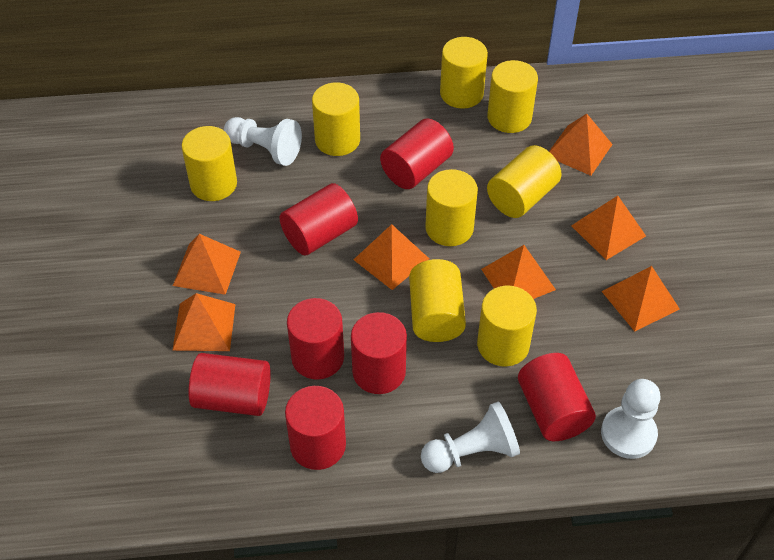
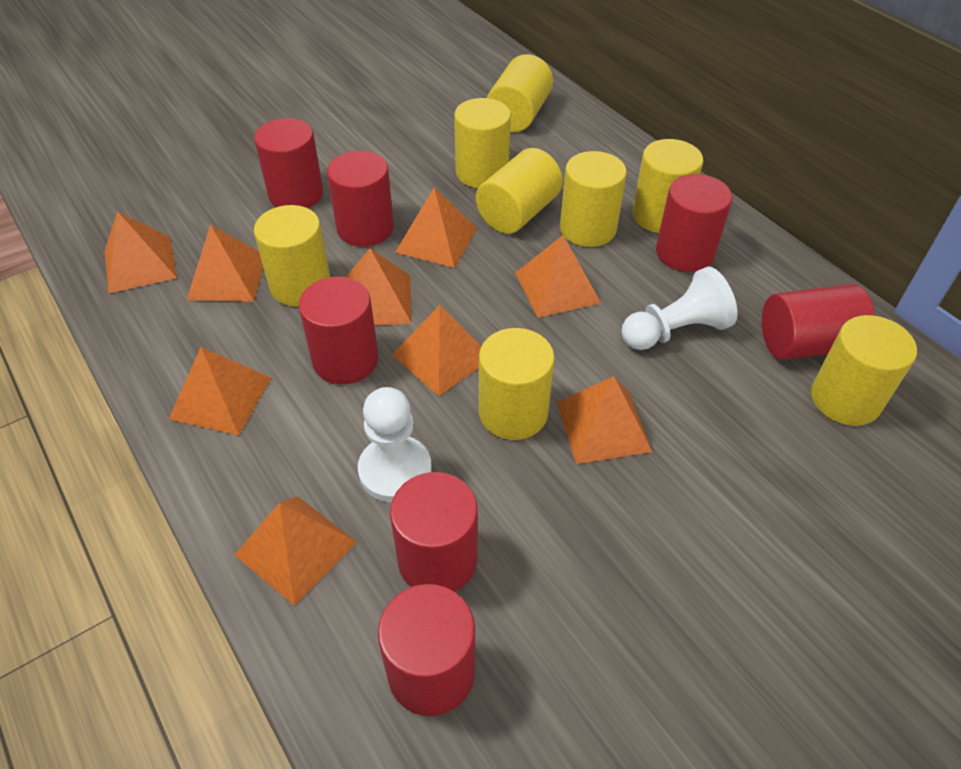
orange pyramid: [172,293,235,351] [173,234,241,295] [353,224,429,290] [481,245,556,299] [549,114,613,176] [571,196,646,260] [601,266,680,332] = 7 -> [104,211,177,294] [169,347,271,436] [187,224,263,302] [234,496,357,606] [346,248,412,325] [392,305,481,396] [395,187,477,268] [515,235,601,318] [557,376,652,464] = 9
white pawn: [224,117,302,166] [421,401,520,473] [601,379,660,459] = 3 -> [358,387,432,502] [622,267,738,350] = 2

